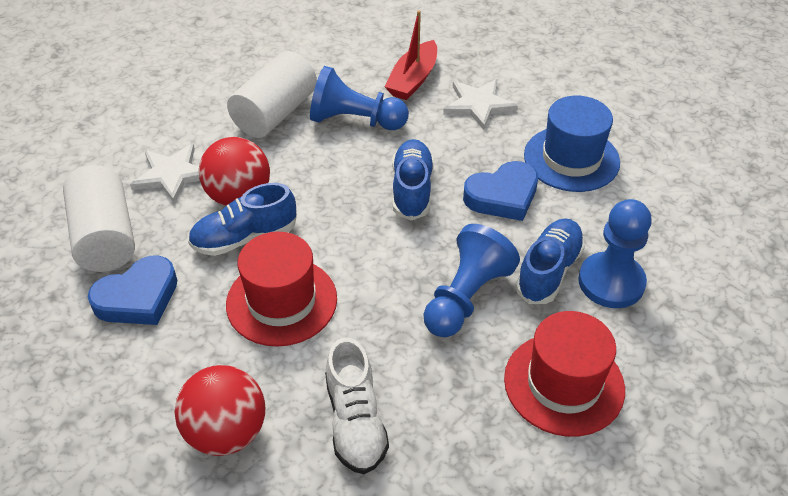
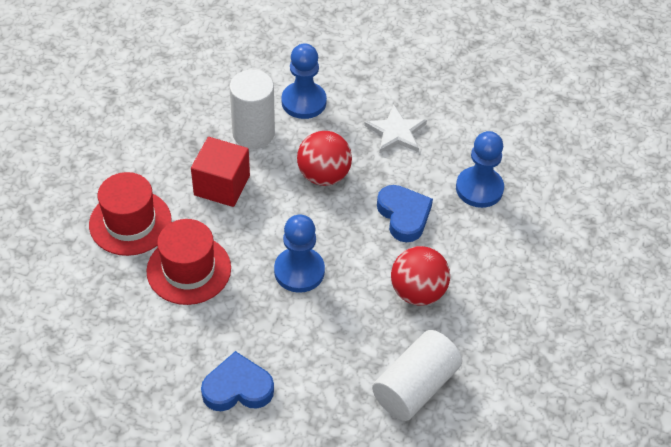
blue hat: [524,96,620,192] = 1 -> none = 0
blue shoe: [188,183,297,256] [392,139,434,221] [515,218,585,304] = 3 -> none = 0
red boat: [385,10,437,100] = 1 -> none = 0
red cube: none = 0 -> [191,137,250,207] = 1
white shoe: [325,338,389,474] = 1 -> none = 0
white star: [130,144,200,204] [443,79,518,130] = 2 -> [364,105,427,153] = 1

